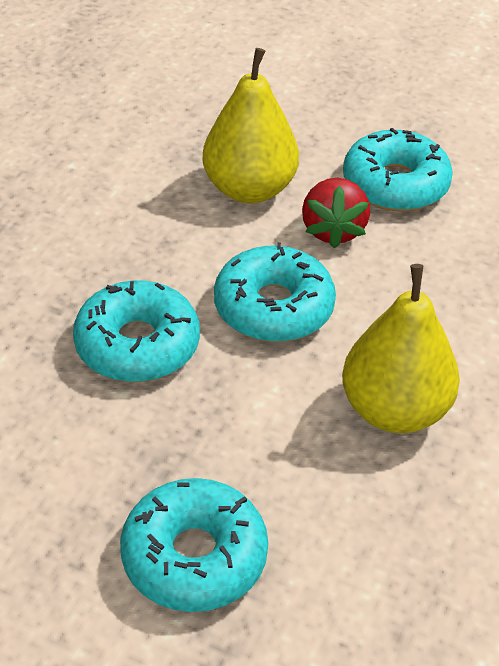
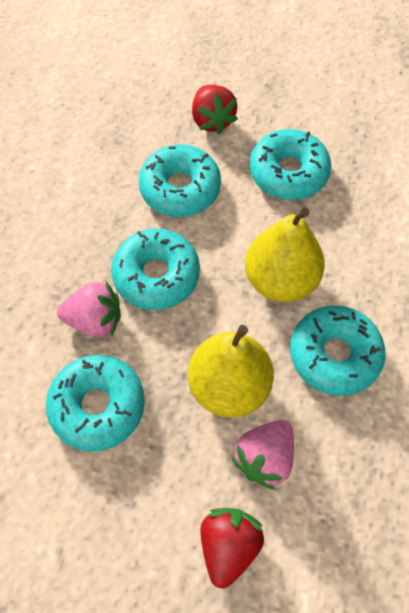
pink strawberry: none = 0 -> [57,282,121,337] [231,420,294,490] = 2
red strawberry: [302,178,370,249] = 1 -> [192,85,238,135] [201,508,264,588] = 2
turquoise donut: [73,280,200,382] [120,478,268,612] [214,242,336,342] [343,128,453,211] = 4 -> [46,355,145,452] [111,229,200,310] [139,145,221,217] [250,129,331,200] [290,305,385,396] = 5

